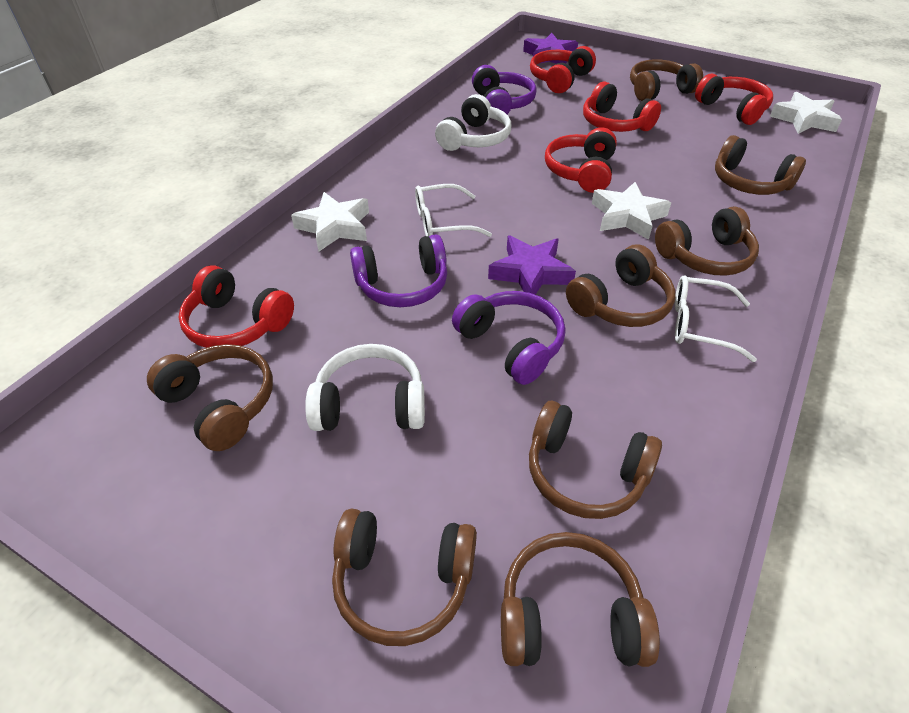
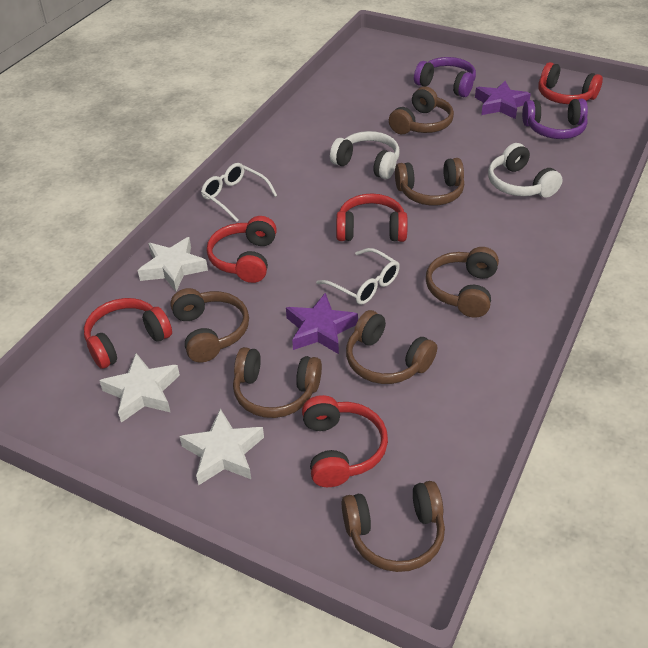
brown headphones: [147,344,273,451] [332,508,477,646] [501,532,660,667] [529,401,662,519] [566,244,675,327] [630,59,703,101] [655,206,759,276] [715,135,806,195] = 8 -> [170,288,249,362] [233,347,322,418] [342,481,445,572] [346,310,437,384] [389,86,454,134] [395,158,464,206] [426,247,499,318] = 7
purple headphones: [350,234,447,307] [452,291,565,385] [472,65,537,114] = 3 -> [414,57,476,97] [522,99,588,139] = 2

